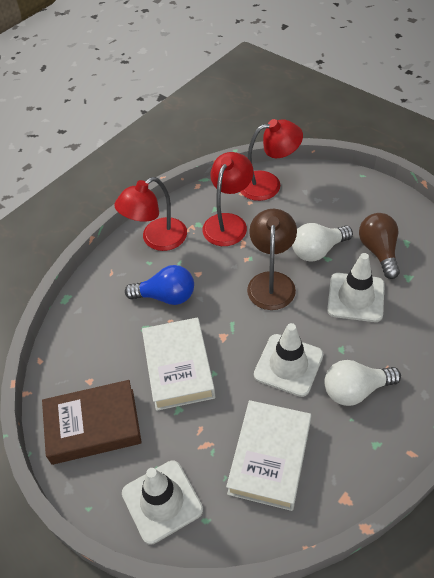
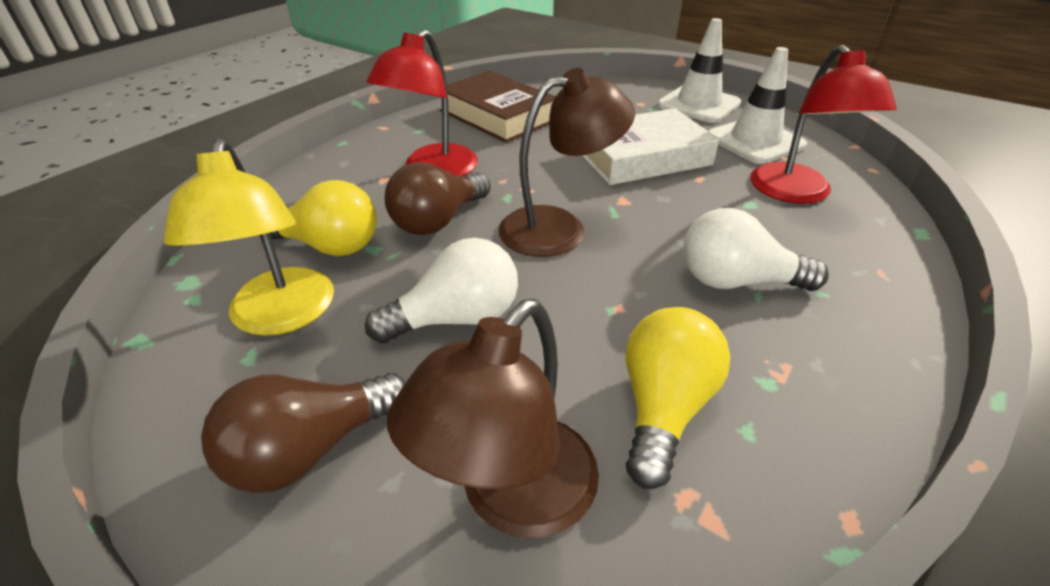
blue light bulb: [125,265,194,305] = 1 -> none = 0
brown lamp: [247,209,297,310] = 1 -> [387,299,599,538] [499,68,635,257] = 2
brown light bulb: [359,213,400,279] = 1 -> [201,373,406,493] [385,162,491,235] = 2
red lamp: [114,177,187,251] [202,152,253,246] [240,119,303,201] = 3 -> [366,29,478,176] [750,45,897,204] = 2
white book: [142,317,216,411] [226,400,311,511] = 2 -> [581,108,719,185] = 1
white traffic cone: [122,460,203,545] [254,323,323,397] [327,253,385,322] = 3 -> [657,18,741,123] [708,47,807,164] = 2
yellow lamp: none = 0 -> [164,139,334,336] = 1
yellow light bulb: none = 0 -> [258,180,377,256] [626,307,731,489] = 2

